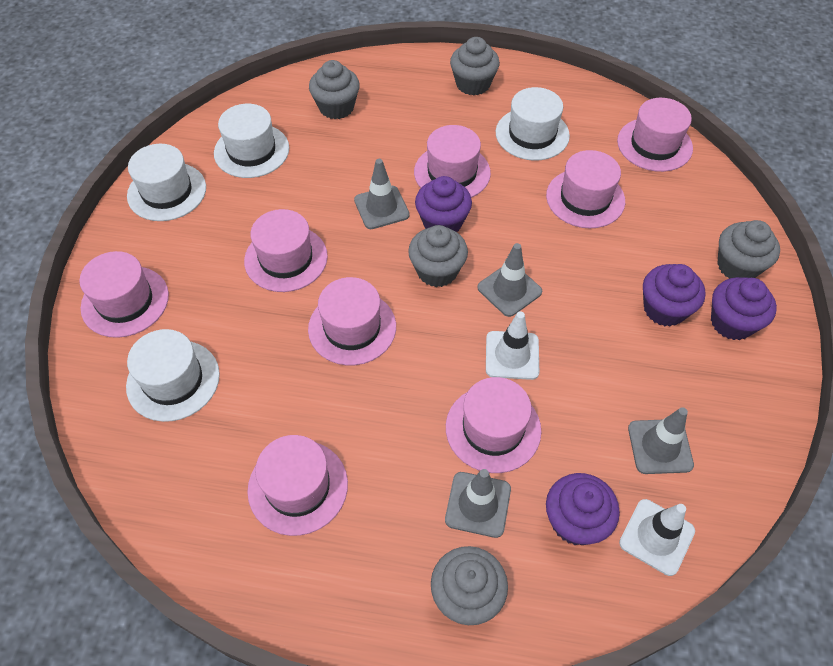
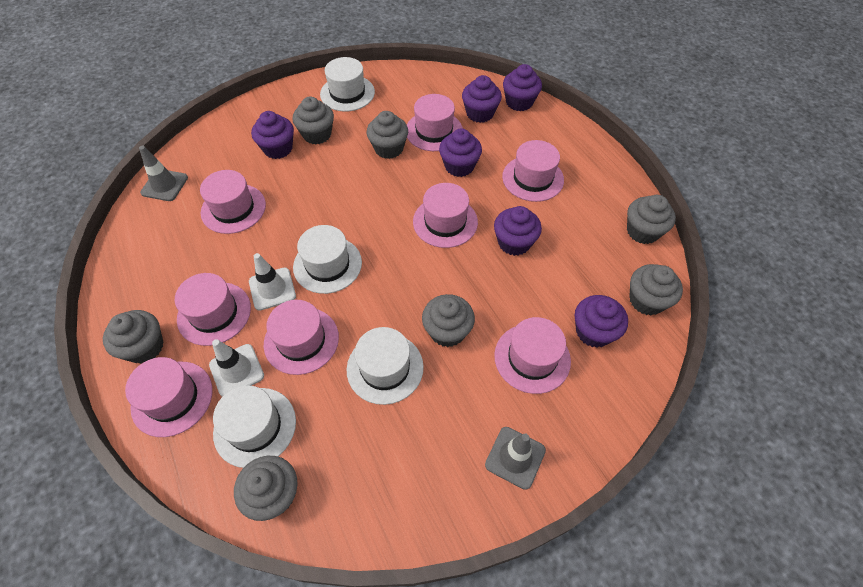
grey cupcake: [309,60,360,119] [408,225,468,287] [431,546,508,625] [450,37,500,96] [717,220,780,279] = 5 -> [103,310,164,364] [234,456,298,521] [292,97,334,144] [367,111,408,159] [422,294,475,347] [627,195,676,244] [629,264,683,315] = 7
grey traffic cone: [354,159,410,229] [445,469,511,538] [477,243,542,317] [628,407,694,474] = 4 -> [139,146,188,201] [485,427,546,490] = 2
purple cupcake: [415,176,472,232] [546,473,620,545] [643,264,706,326] [711,277,777,340] = 4 -> [251,111,294,159] [439,128,482,177] [462,75,502,123] [494,206,542,256] [503,64,542,111] [575,295,628,348] = 6

